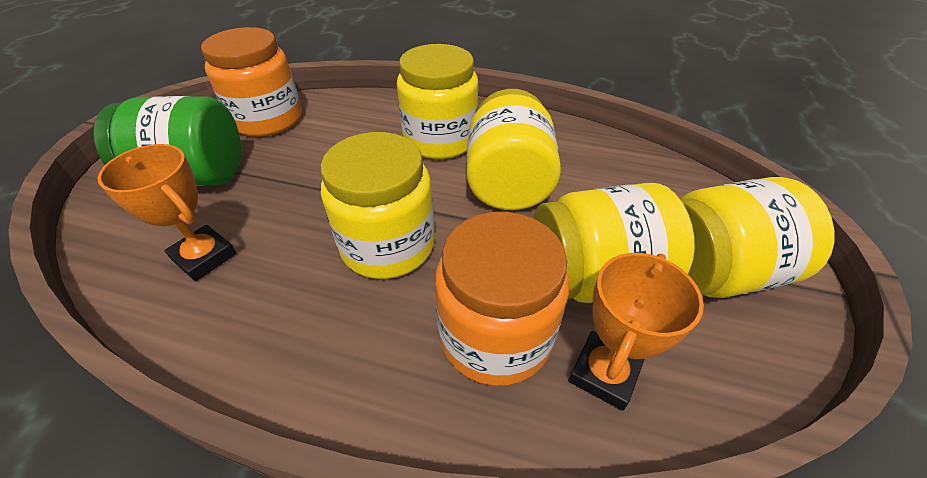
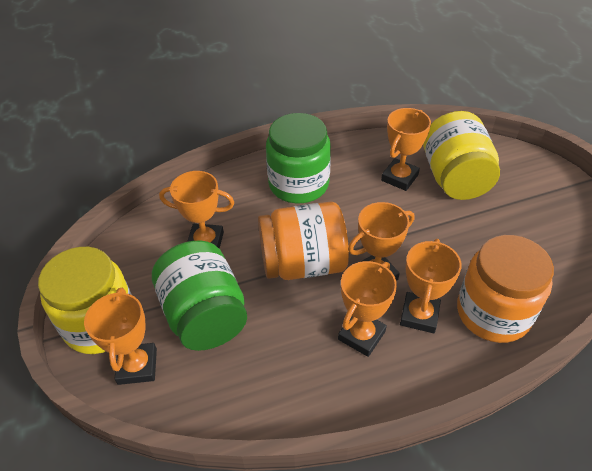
green jar: [94,96,241,186] = 1 -> [152,241,247,351] [266,113,331,203] = 2
orange trophy: [98,144,237,281] [569,253,704,411] = 2 -> [84,288,157,385] [159,171,234,249] [338,261,397,357] [348,202,414,281] [381,108,431,191] [400,239,462,333] = 6
yellow jar: [321,132,435,279] [397,44,478,159] [467,89,561,210] [534,183,695,303] [680,177,834,298] = 5 -> [38,247,132,354] [423,111,500,200] = 2

